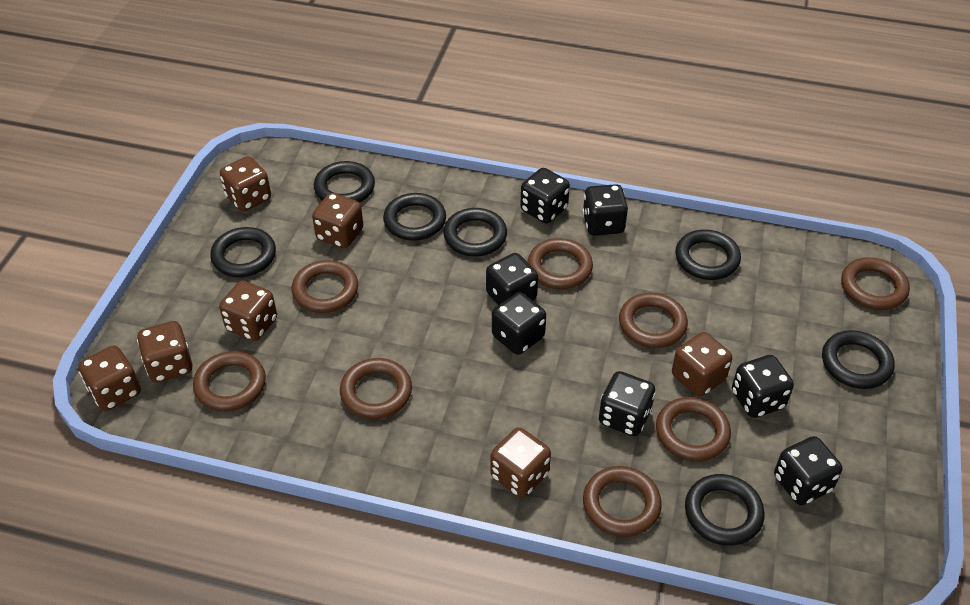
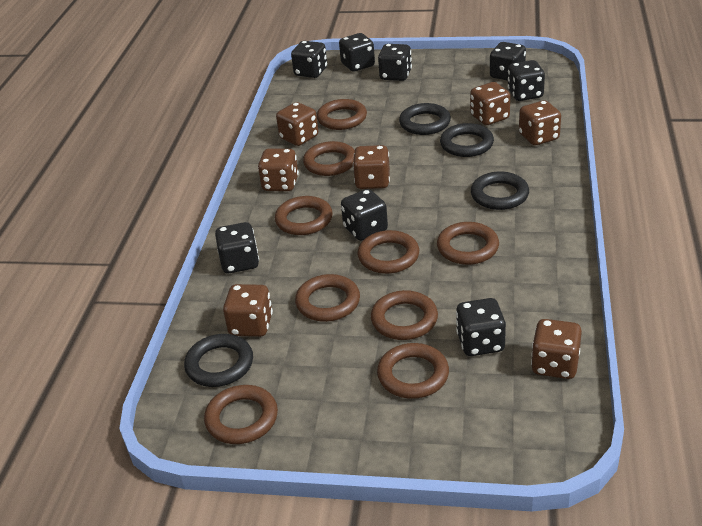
black dice: [486,253,538,305] [492,292,546,355] [520,168,570,223] [583,184,628,235] [599,371,655,436] [732,355,794,418] [774,436,842,505] = 7 -> [215,222,259,273] [291,41,327,78] [339,33,375,71] [341,189,388,241] [378,44,412,81] [456,298,506,356] [490,42,526,81] [507,60,545,101] = 8
black ring: [210,227,276,277] [314,161,375,203] [383,193,446,240] [443,208,507,257] [675,230,741,280] [685,474,765,546] [822,330,894,389] = 7 -> [184,334,253,387] [399,103,451,135] [440,123,494,157] [471,171,529,210] = 4
brown ring: [193,351,266,412] [292,260,358,313] [340,358,412,419] [528,238,593,289] [583,466,662,537] [619,293,688,348] [656,397,731,461] [841,257,910,310] = 8 -> [204,385,278,444] [275,196,333,235] [295,274,360,322] [303,141,355,176] [317,99,367,130] [358,230,419,274] [371,290,438,340] [377,343,449,399] [437,222,499,265] = 9

